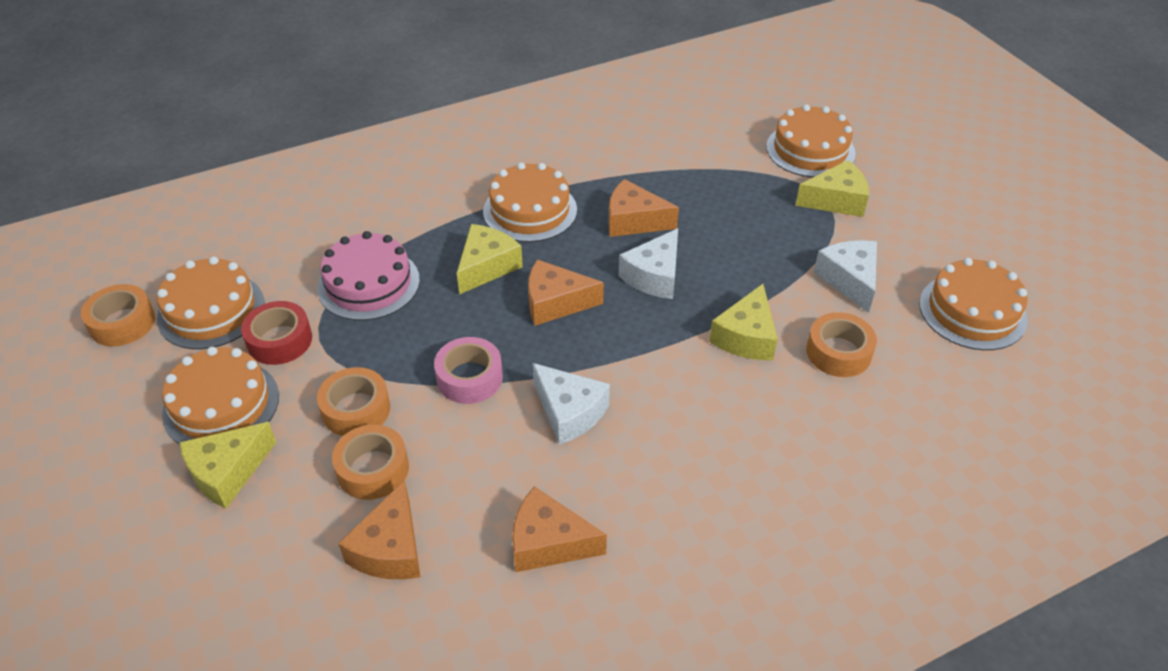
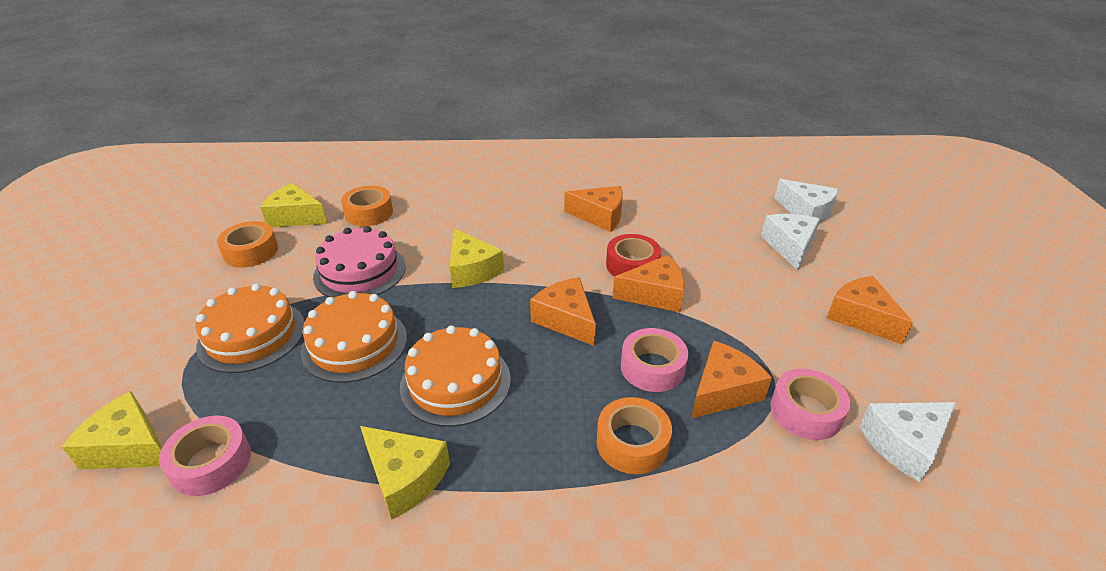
orange cake: [157,257,265,349] [162,347,279,445] [483,162,577,242] [766,104,856,177] [919,258,1028,350] = 5 -> [196,283,304,373] [301,291,407,383] [400,325,511,427] = 3
orange cheese: [338,480,421,579] [512,486,607,572] [528,259,604,326] [608,179,679,237] = 4 -> [530,277,596,346] [564,186,623,232] [613,255,685,312] [691,341,772,419] [827,276,913,344] = 5
orange tape: [81,284,155,347] [317,367,390,436] [332,425,409,500] [806,312,877,377] = 4 -> [217,221,278,268] [341,186,393,226] [597,397,672,474] = 3
pink tape: [434,337,503,404] = 1 -> [159,416,251,496] [621,328,688,392] [770,368,850,440] = 3

